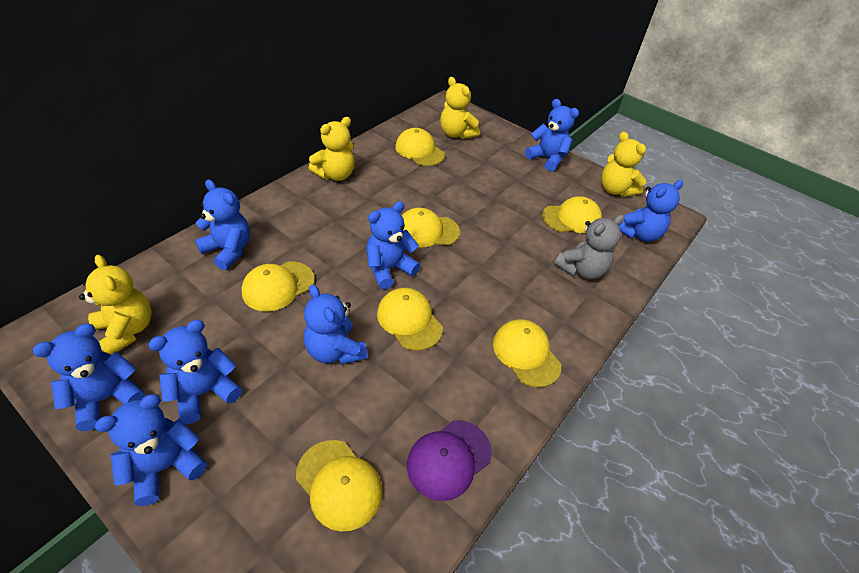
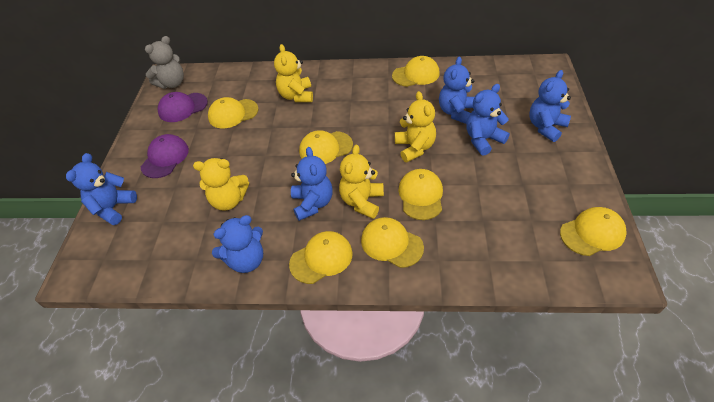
blue teddy bear: [33,324,145,431] [95,394,207,506] [148,320,242,424] [195,179,250,270] [304,284,368,365] [366,201,420,289] [525,99,579,172] [619,180,683,242] = 8 -> [66,153,137,225] [212,215,263,273] [291,147,333,221] [439,57,474,124] [466,84,510,156] [529,70,571,142] = 6
purple cap: [407,420,492,501] = 1 -> [141,134,189,178] [158,92,208,122] = 2

